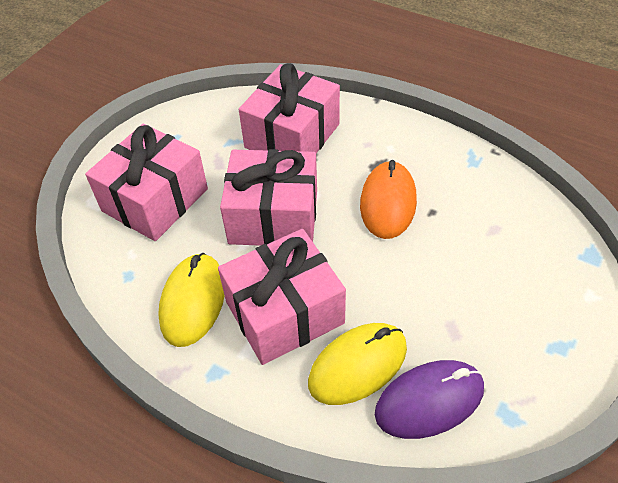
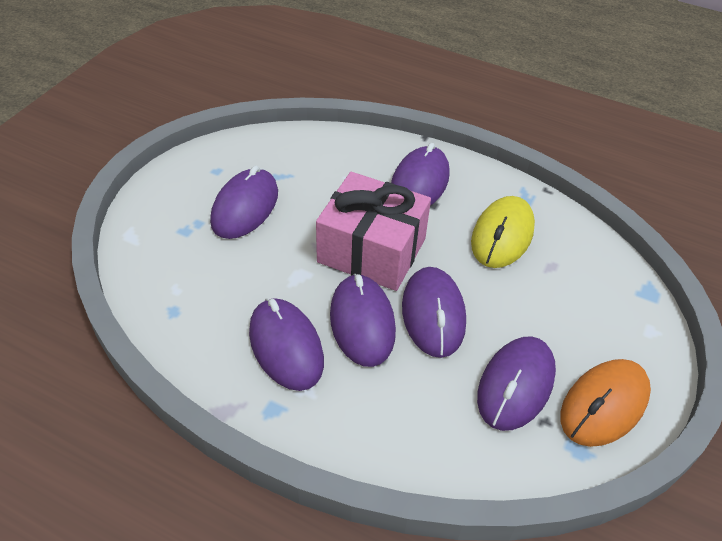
pink gift: [85,124,208,241] [218,229,346,365] [220,149,317,246] [239,63,340,153] = 4 -> [316,172,431,291] = 1
purple mouse: [375,360,484,439] = 1 -> [210,166,278,239] [249,298,324,391] [330,274,396,367] [391,143,450,205] [402,267,466,358] [477,336,556,431] = 6
yellow mouse: [158,253,225,347] [308,323,407,405] = 2 -> [471,196,535,268] = 1

